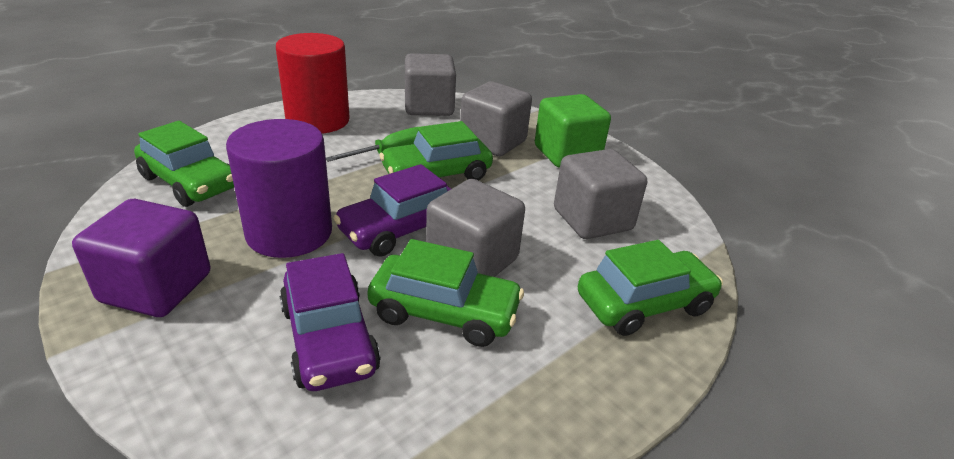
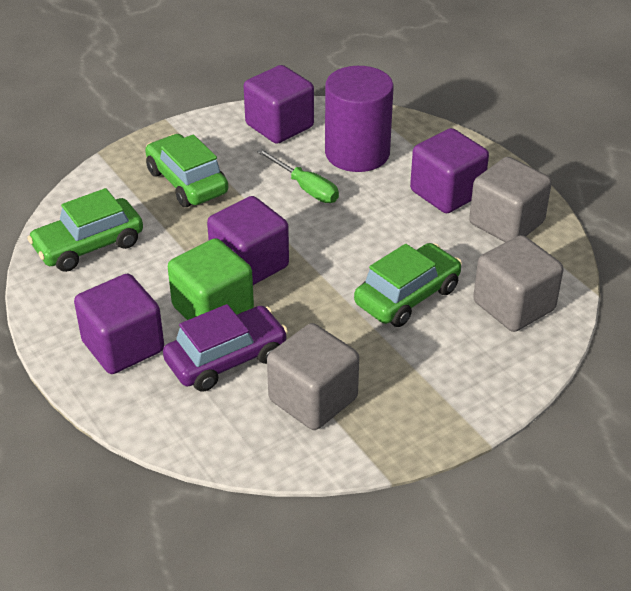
green car: [134,121,234,207] [367,239,524,347] [379,121,493,180] [578,240,723,336] = 4 -> [27,188,143,272] [145,134,228,207] [354,243,462,327] = 3
grey cube: [405,53,456,116] [426,179,525,277] [460,81,532,156] [554,149,647,239] = 4 -> [267,323,359,430] [469,157,552,242] [473,235,564,332] = 3
purple car: [279,253,381,391] [334,164,451,257] = 2 -> [163,304,288,392] = 1
purple cube: [72,199,210,317] = 1 -> [74,274,164,374] [207,196,289,285] [244,65,314,144] [410,128,489,214] = 4
red cylinder: [276,33,350,134] = 1 -> none = 0

